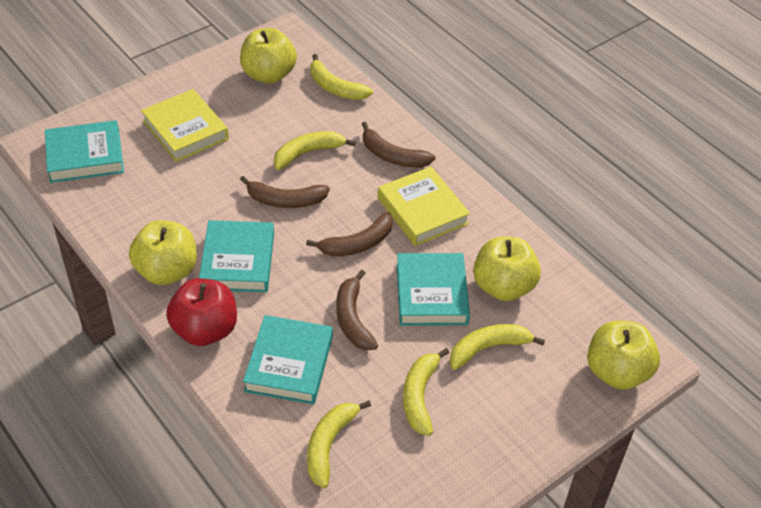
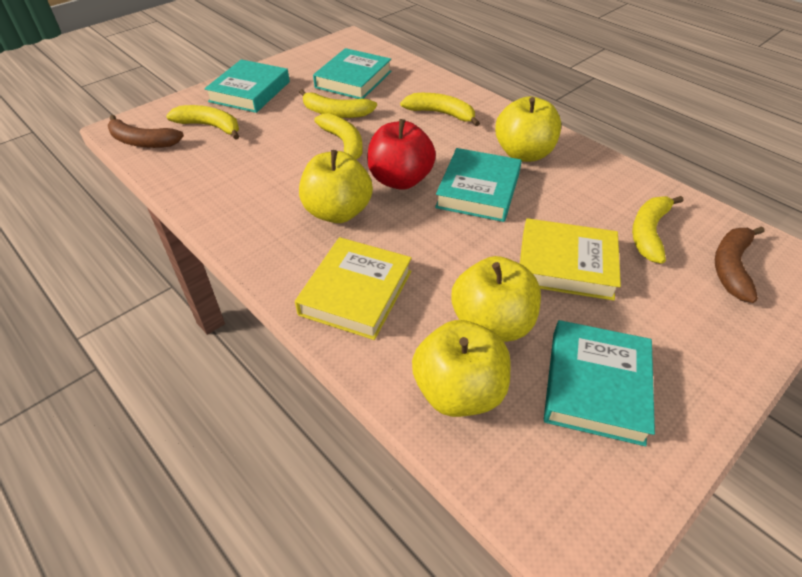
brown banana: [240,176,330,208] [306,212,393,256] [336,270,378,350] [362,122,436,168] = 4 -> [108,115,184,148] [715,226,765,303] = 2

